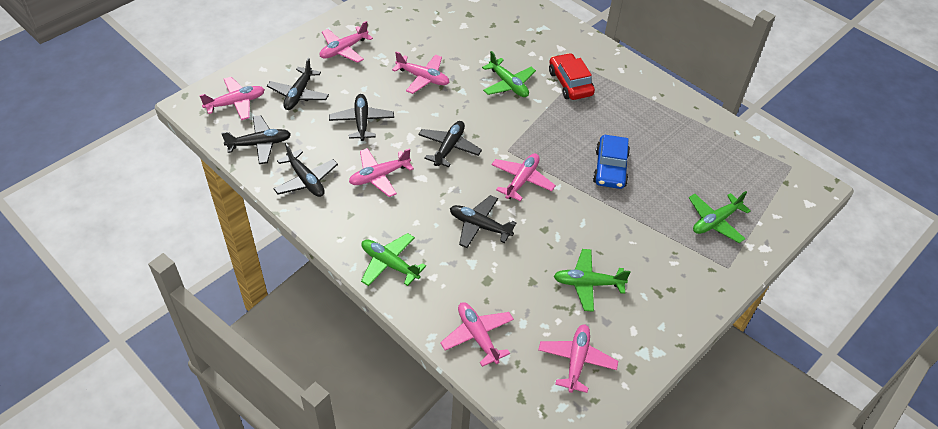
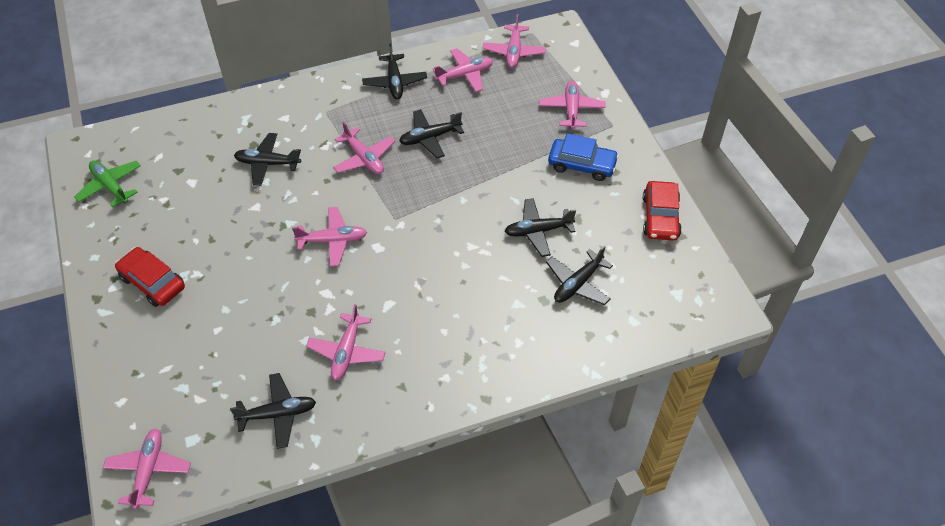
green plane: [361,233,426,286] [482,51,536,97] [554,249,631,312] [689,191,751,243] = 4 -> [74,161,141,207] = 1
red car: [549,53,595,100] = 1 -> [115,247,185,307] [643,181,682,240] = 2

